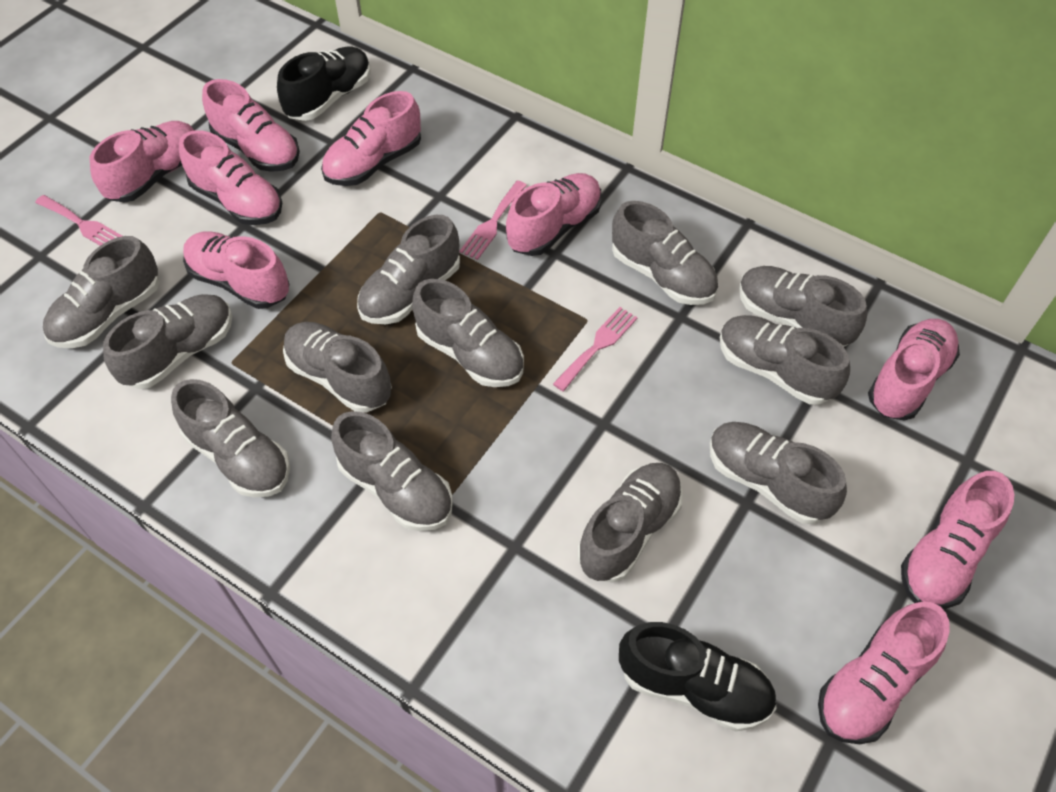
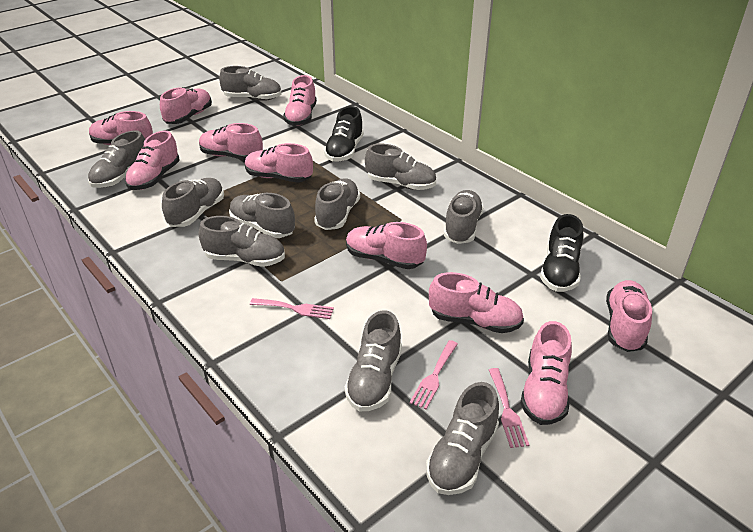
grey shoe: [43,236,159,348] [103,294,232,389] [171,379,290,498] [283,322,392,413] [331,411,453,531] [357,215,460,324] [412,279,524,387] [578,463,683,583] [612,201,718,305] [710,422,847,524] [720,315,850,405] [739,266,867,347] = 12 -> [88,130,145,188] [162,178,224,227] [199,216,285,267] [219,66,282,101] [229,193,295,238] [314,179,360,230] [344,310,402,412] [365,144,436,190] [426,382,499,495] [444,190,484,244] = 10
pink shoe: [89,121,195,203] [179,130,282,225] [183,231,290,309] [202,79,300,172] [321,91,421,186] [506,173,602,256] [818,601,950,744] [868,319,960,420] [901,471,1014,609] = 9 -> [89,111,153,145] [125,131,180,190] [160,87,212,124] [199,123,263,160] [245,143,313,183] [283,75,317,126] [346,222,427,269] [429,272,524,333] [520,321,572,425] [606,280,652,352] = 10

